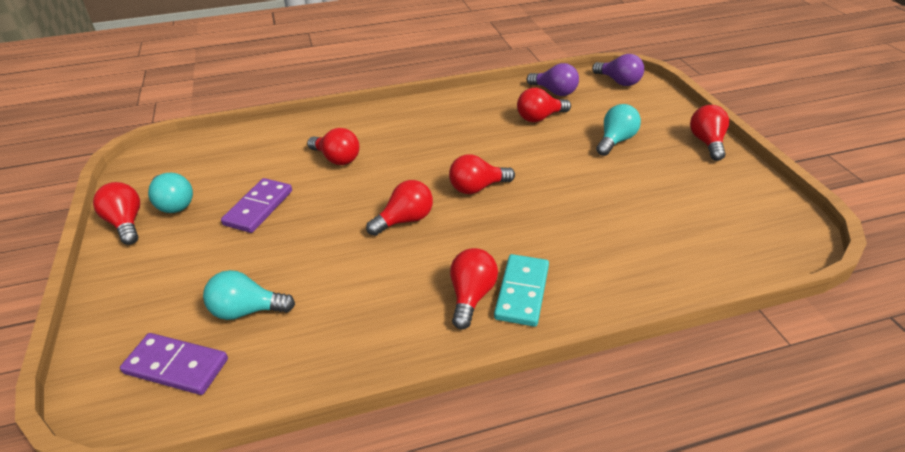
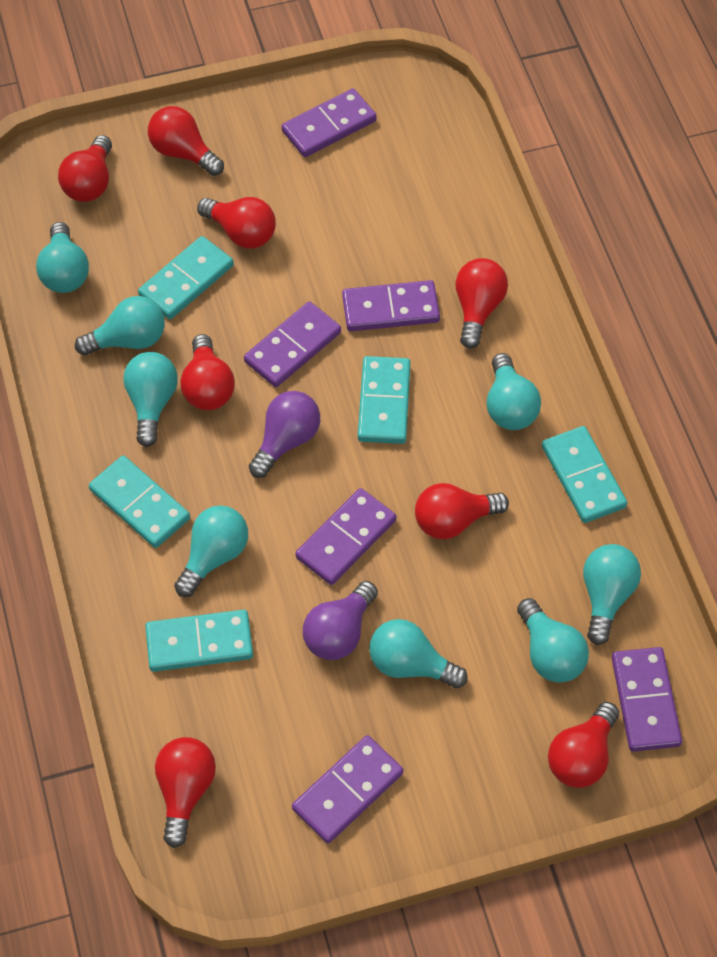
purple domino: [120,333,228,395] [221,178,292,233] = 2 -> [244,301,341,387] [281,88,377,157] [292,735,403,844] [295,488,396,585] [342,280,440,331] [612,647,682,752] = 6
red light bulb: [93,182,140,245] [307,128,359,165] [366,180,433,236] [449,154,515,194] [450,248,498,329] [517,88,571,122] [690,105,729,161] = 7 -> [58,135,112,202] [148,106,224,176] [155,737,216,848] [180,334,235,410] [197,197,276,249] [415,483,509,539] [455,258,508,349] [548,702,619,788] = 8
turquoise domino: [494,254,549,327] = 1 -> [89,455,190,548] [138,236,234,319] [145,610,253,672] [358,356,411,444] [542,426,627,523] = 5
turquoise light bulb: [148,173,193,213] [203,270,295,320] [596,104,641,156] = 3 -> [36,222,89,293] [75,296,165,356] [123,352,178,447] [174,505,248,597] [369,619,468,689] [487,353,541,430] [517,598,589,683] [583,544,641,645] = 8

